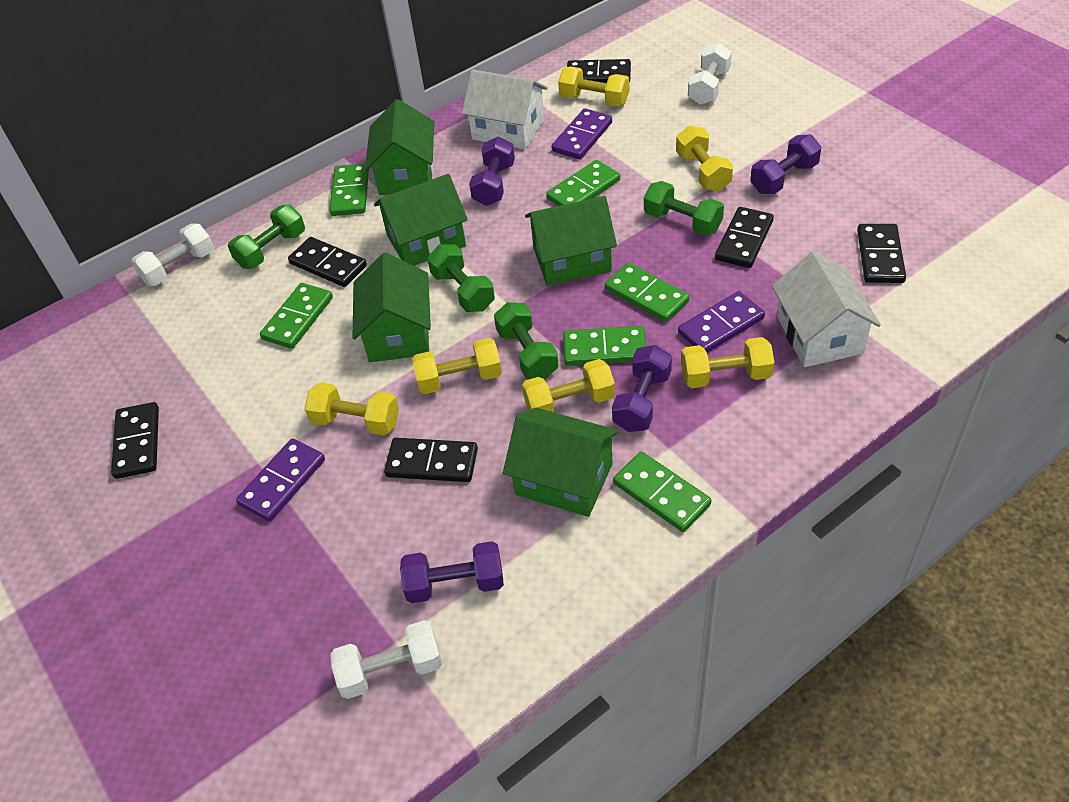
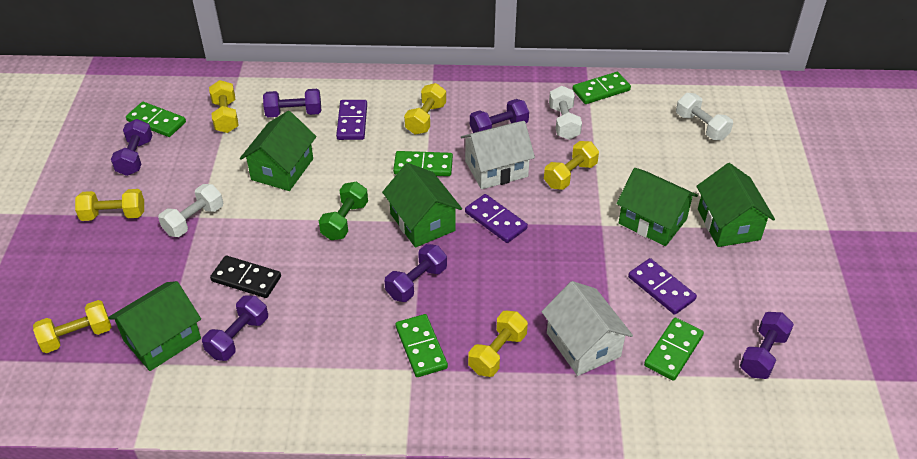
black domino: [111,402,159,479] [288,237,367,287] [384,438,478,482] [567,59,631,83] [715,207,774,268] [857,224,906,283] = 6 -> [210,255,281,298] = 1
green domino: [260,283,333,349] [329,163,369,216] [546,160,620,206] [563,326,646,366] [605,263,689,322] [613,452,711,532] = 6 -> [126,102,186,137] [393,151,453,176] [396,314,448,377] [573,72,631,104] [644,318,704,381] = 5
green dumbbell: [228,205,305,269] [427,245,495,312] [494,302,559,379] [644,181,724,236] = 4 -> [319,182,368,240] = 1
purple dumbbell: [400,541,504,603] [469,137,515,206] [612,345,672,432] [750,135,822,194] = 4 -> [111,119,153,176] [202,295,268,361] [263,89,321,117] [385,244,447,302] [470,99,529,133] [740,312,794,379] = 6

